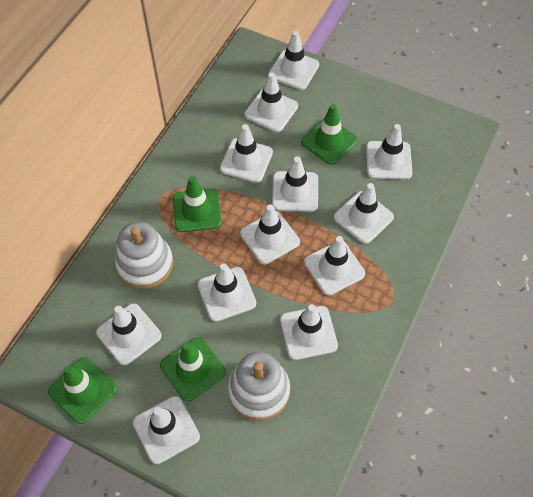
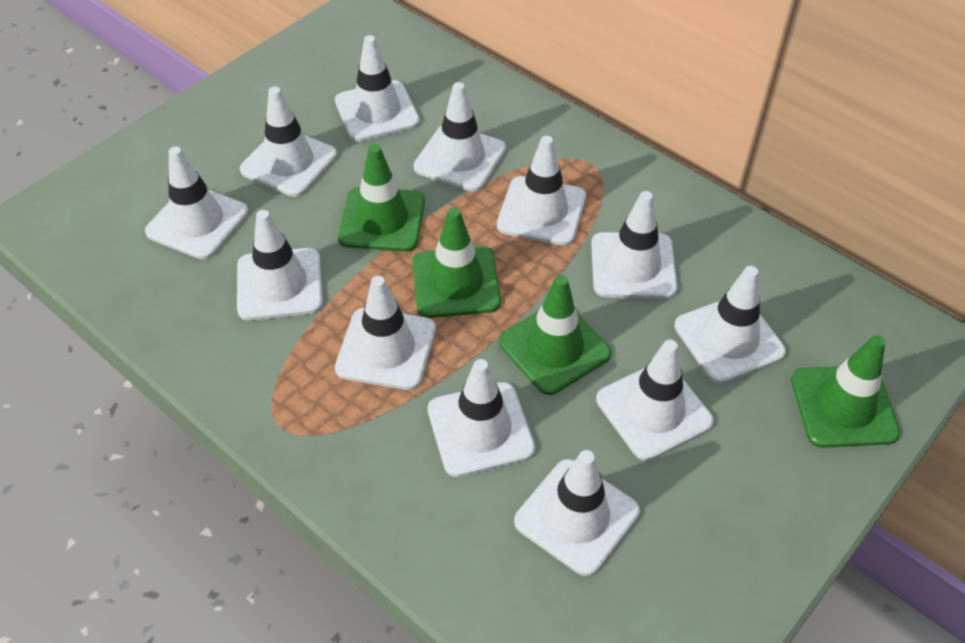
white stacking toy: [115,222,173,289] [228,352,290,421] = 2 -> none = 0

